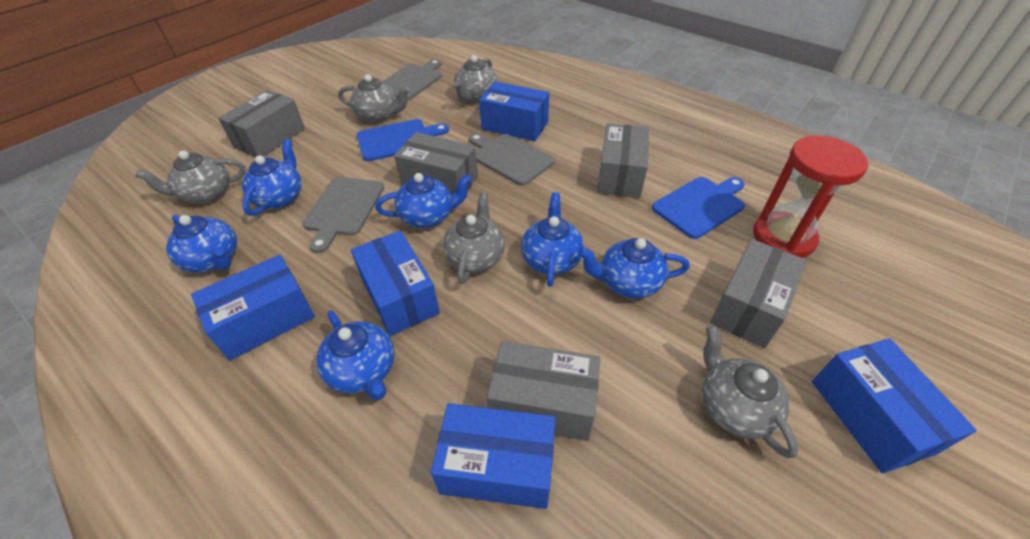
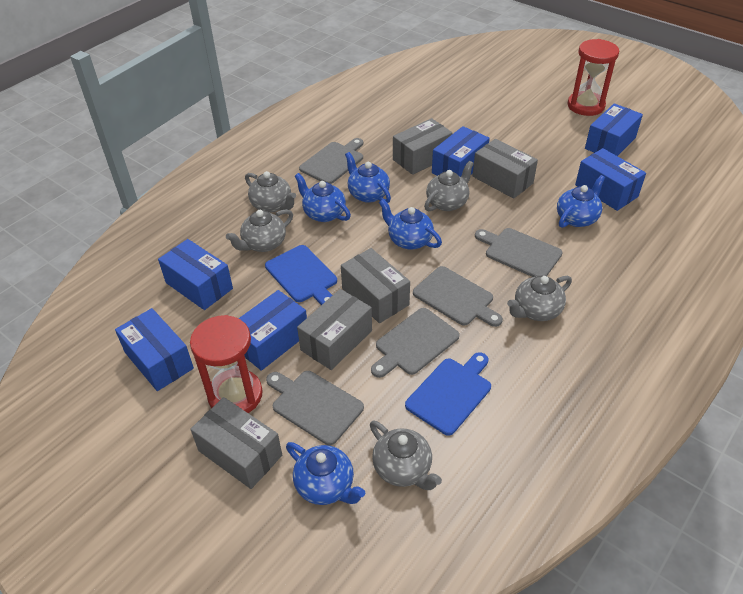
blue box: [191,255,315,360] [351,230,440,336] [431,403,556,509] [479,81,549,142] [812,338,977,473] = 5 -> [115,308,194,391] [158,239,233,310] [238,290,307,371] [432,126,490,177] [575,148,646,211] [585,103,643,156] = 6
blue teapot: [166,215,237,273] [242,139,302,216] [316,310,394,400] [375,173,472,228] [521,192,584,287] [578,238,690,299] = 6 -> [286,442,365,505] [295,173,351,222] [345,152,391,203] [379,199,442,250] [557,175,605,228] = 5
grey cutting board: [303,177,384,253] [382,59,442,101] [469,133,555,186] = 3 -> [266,371,364,445] [299,138,363,184] [371,308,460,378] [413,266,503,327] [475,228,563,277] = 5
red hourglass: [753,136,868,258] = 1 -> [190,315,263,413] [567,39,619,116] = 2

